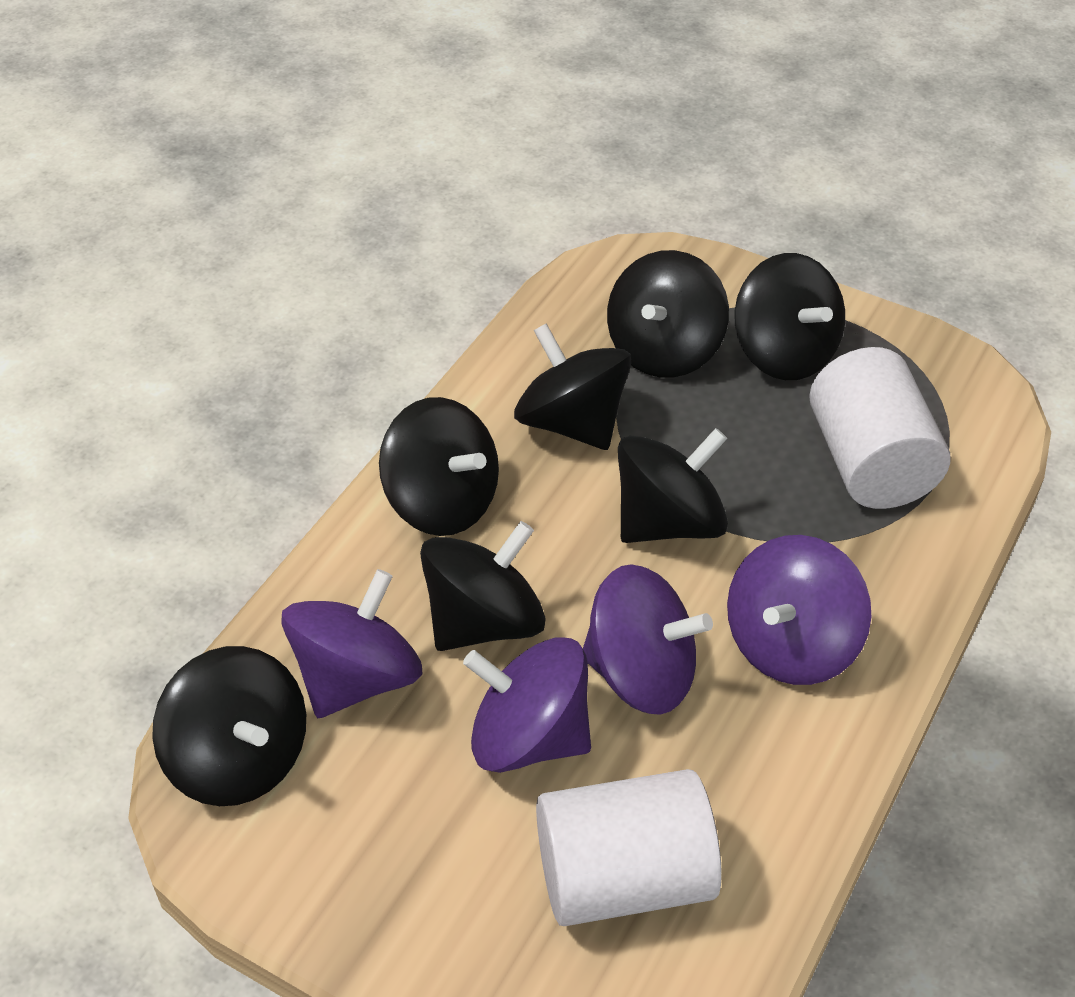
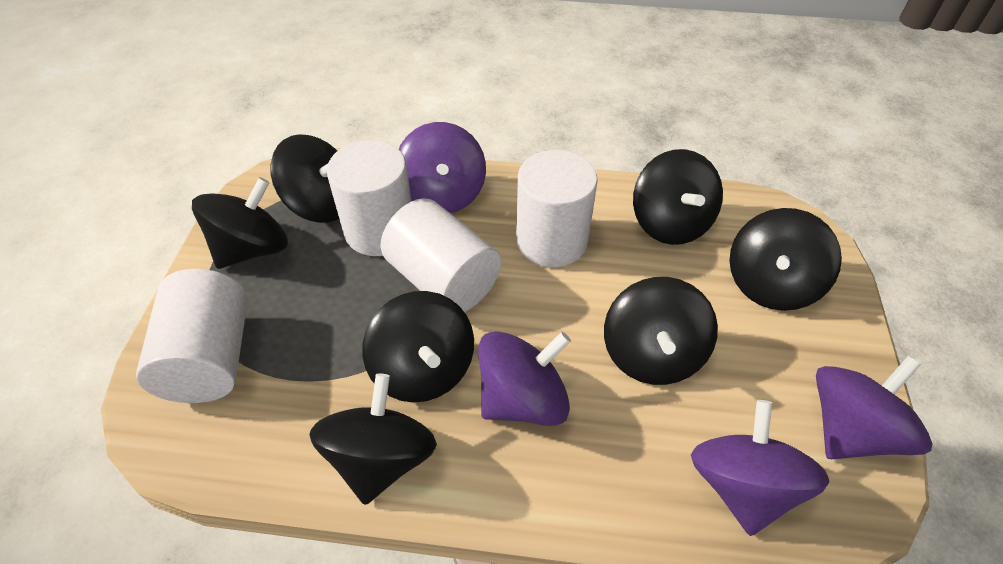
white cylinder: [536,769,722,926] [809,347,950,509] = 2 -> [136,269,248,403] [327,140,412,256] [380,198,501,312] [516,150,598,267] = 4

